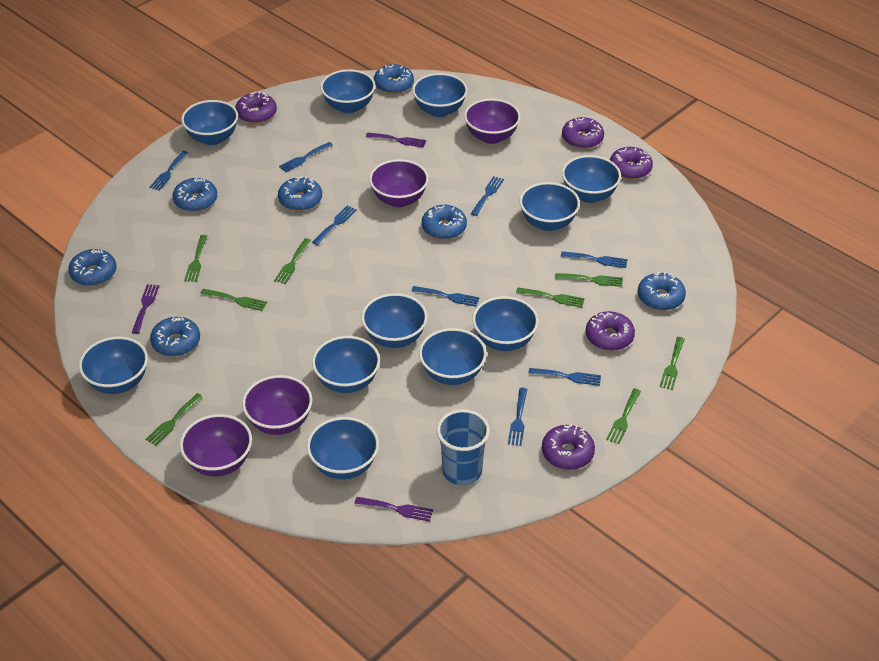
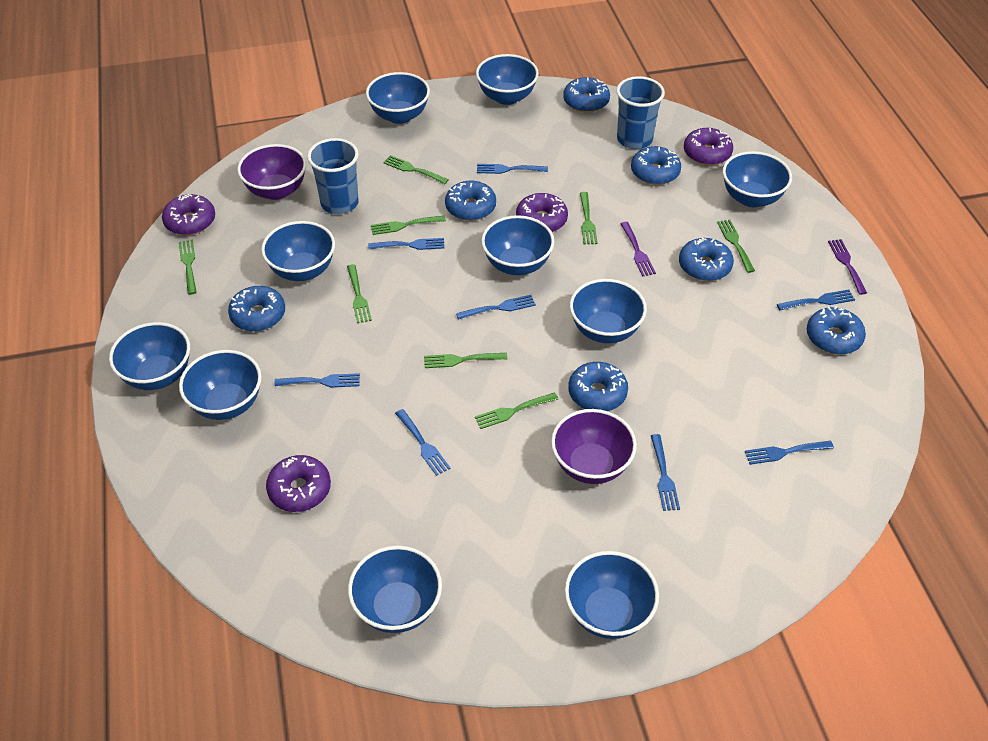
blue bowl: [79,337,148,394] [181,100,238,145] [307,417,379,479] [312,336,380,393] [320,69,376,113] [361,293,427,348] [412,73,468,117] [419,328,487,385] [472,296,539,351] [520,182,580,231] [562,155,621,203] = 11 -> [109,322,190,390] [179,350,262,420] [261,221,335,281] [348,546,442,633] [366,72,430,124] [476,54,539,105] [481,215,554,275] [565,551,659,639] [570,279,647,343] [723,151,792,207] = 10
blue cup: [437,409,490,485] = 1 -> [307,138,359,214] [616,76,665,149] = 2
purple bowl: [180,414,252,476] [242,375,312,435] [369,159,429,207] [464,99,521,144] = 4 -> [237,144,306,200] [551,409,637,484] = 2
purple donut: [235,92,277,124] [542,424,595,470] [562,117,604,149] [586,311,635,351] [610,147,653,179] = 5 -> [162,194,215,235] [266,455,331,512] [516,193,568,232] [684,128,733,165] = 4
purple fork: [132,284,159,334] [354,497,433,522] [366,133,426,148] = 3 -> [620,222,656,277] [828,239,867,295] = 2

